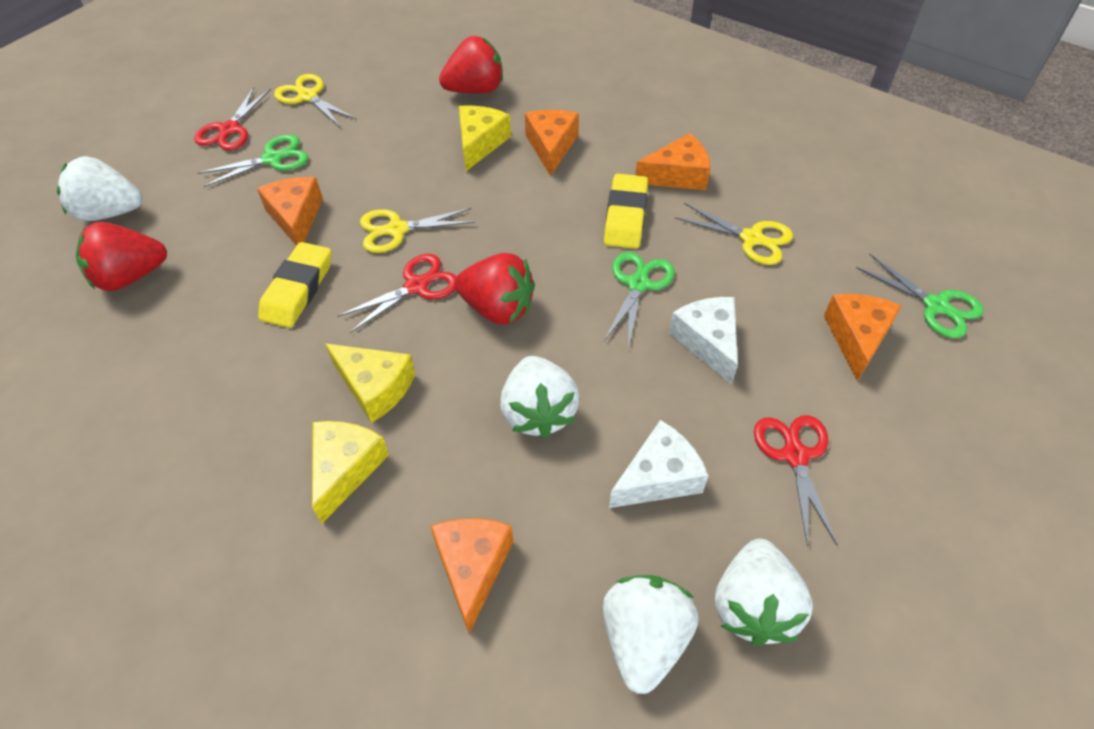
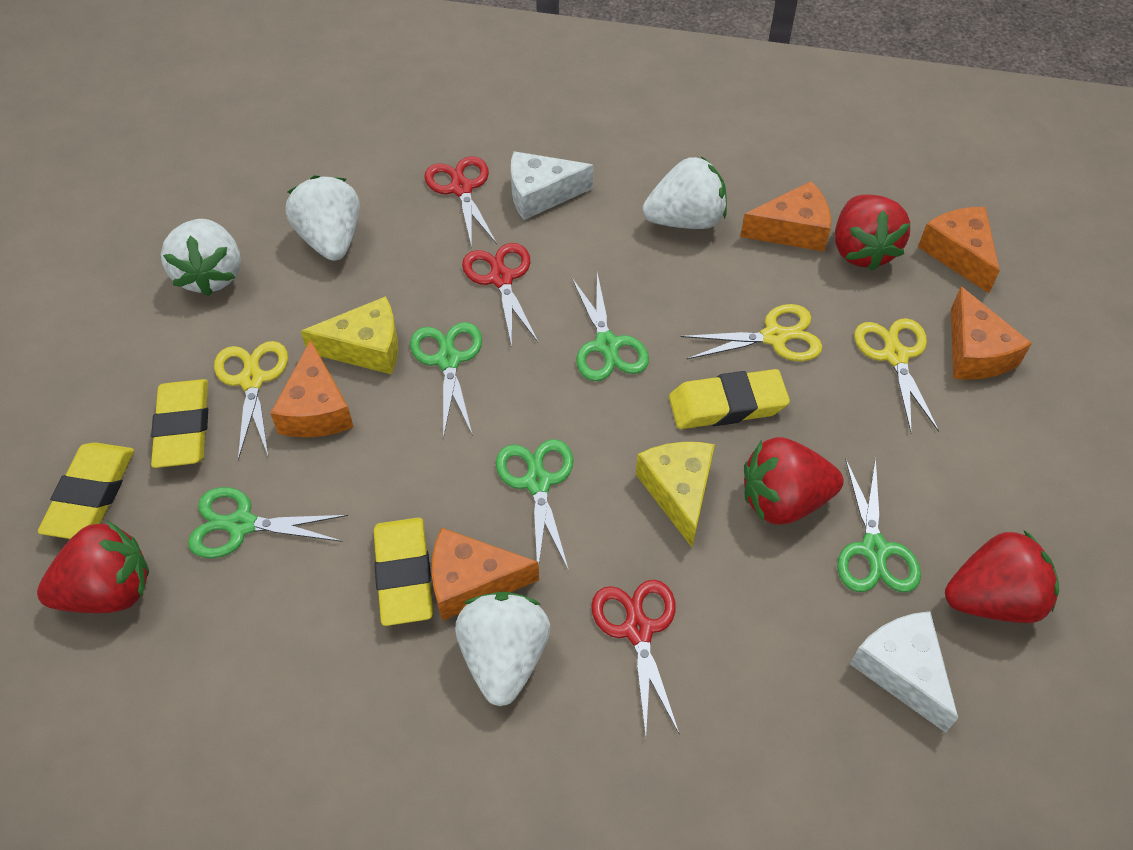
green scissors: [197,134,308,187] [604,252,675,349] [856,254,983,338] = 3 -> [188,487,348,559] [410,322,482,439] [496,439,573,571] [572,273,649,381] [837,458,921,592] = 5
red strawberry: [76,222,167,291] [439,36,503,94] [454,253,535,325] = 3 -> [37,521,149,613] [744,437,844,525] [835,194,910,271] [945,530,1059,623] = 4
yellow cheese: [312,421,389,524] [325,344,415,423] [459,105,511,171] = 3 -> [301,296,398,375] [636,442,715,547] = 2
yellow eraser: [258,242,331,328] [604,174,648,249] = 2 -> [38,442,134,539] [151,379,208,468] [373,518,433,626] [669,369,790,429] = 4

